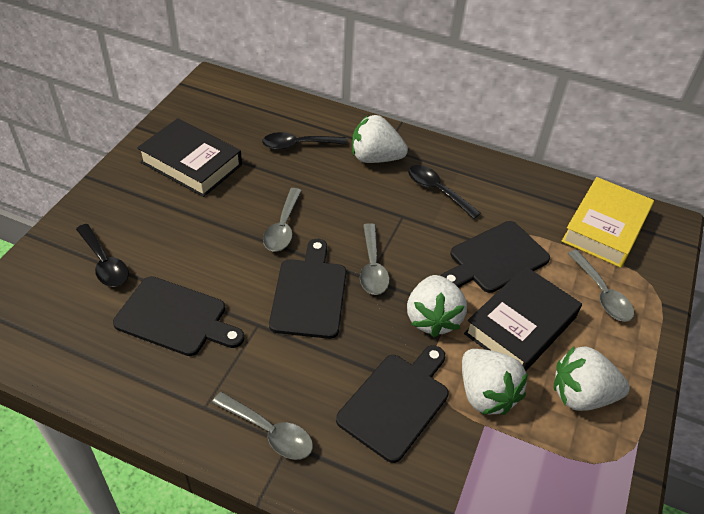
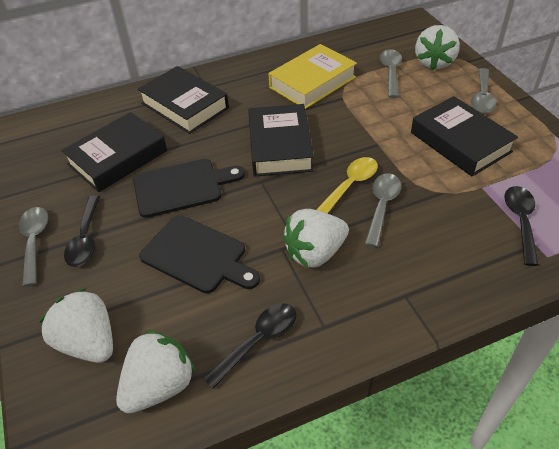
black book: [137,118,242,197] [464,266,582,371] = 2 -> [61,112,167,192] [138,66,229,134] [248,104,314,176] [411,96,518,176] = 4
black cutting board: [113,276,244,356] [269,239,346,339] [336,345,449,463] [441,221,550,293] = 4 -> [133,159,245,218] [139,215,260,293] = 2
yellow spoon: none = 0 -> [316,157,378,214] = 1

